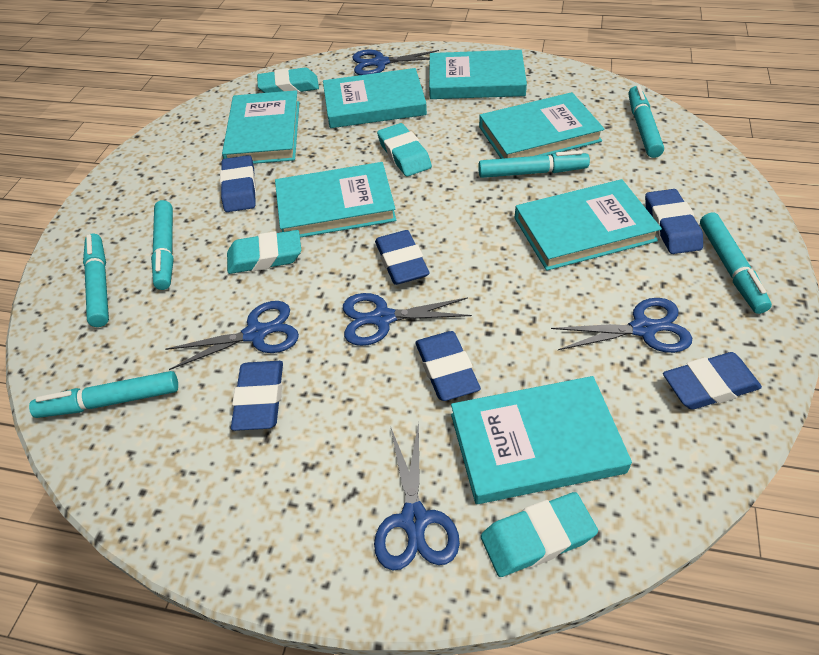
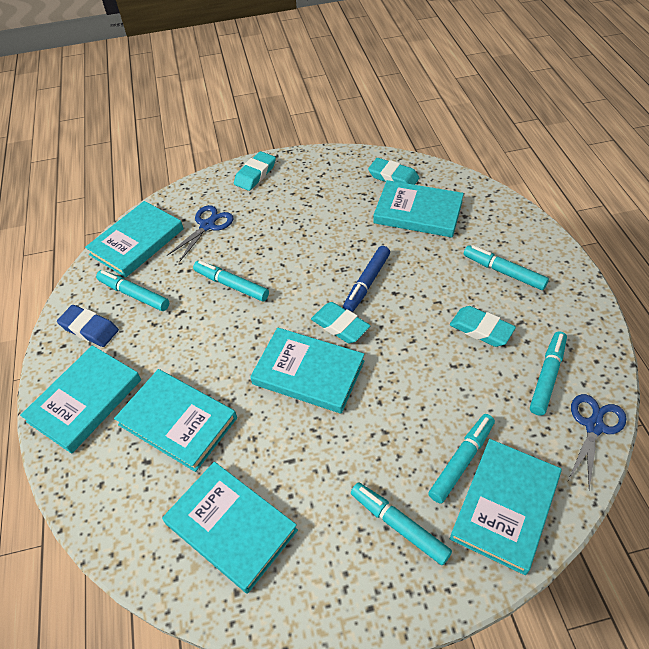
blue eraser: [220,155,256,212] [231,361,283,431] [375,230,430,285] [416,331,481,401] [645,189,703,254] [663,352,762,410] = 6 -> [57,305,119,347] = 1
blue marker: none = 0 -> [343,246,390,312] = 1
blue scissors: [165,301,299,370] [343,293,472,346] [353,50,439,75] [374,422,460,570] [551,298,692,353] = 5 -> [167,205,233,262] [569,394,626,490] = 2

